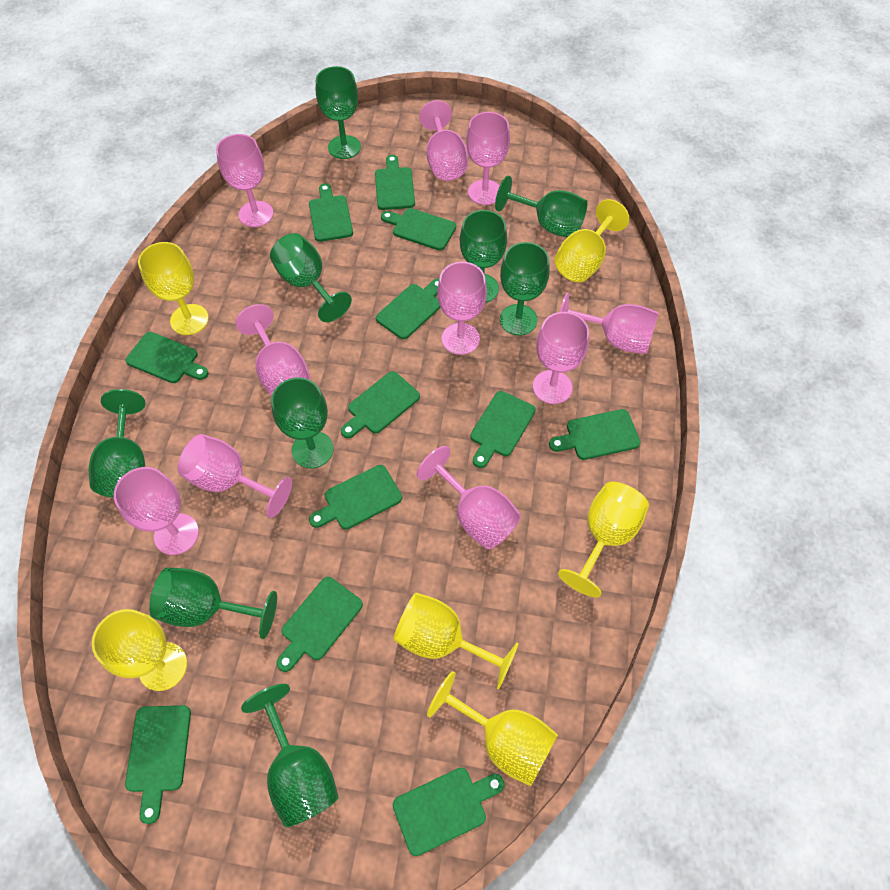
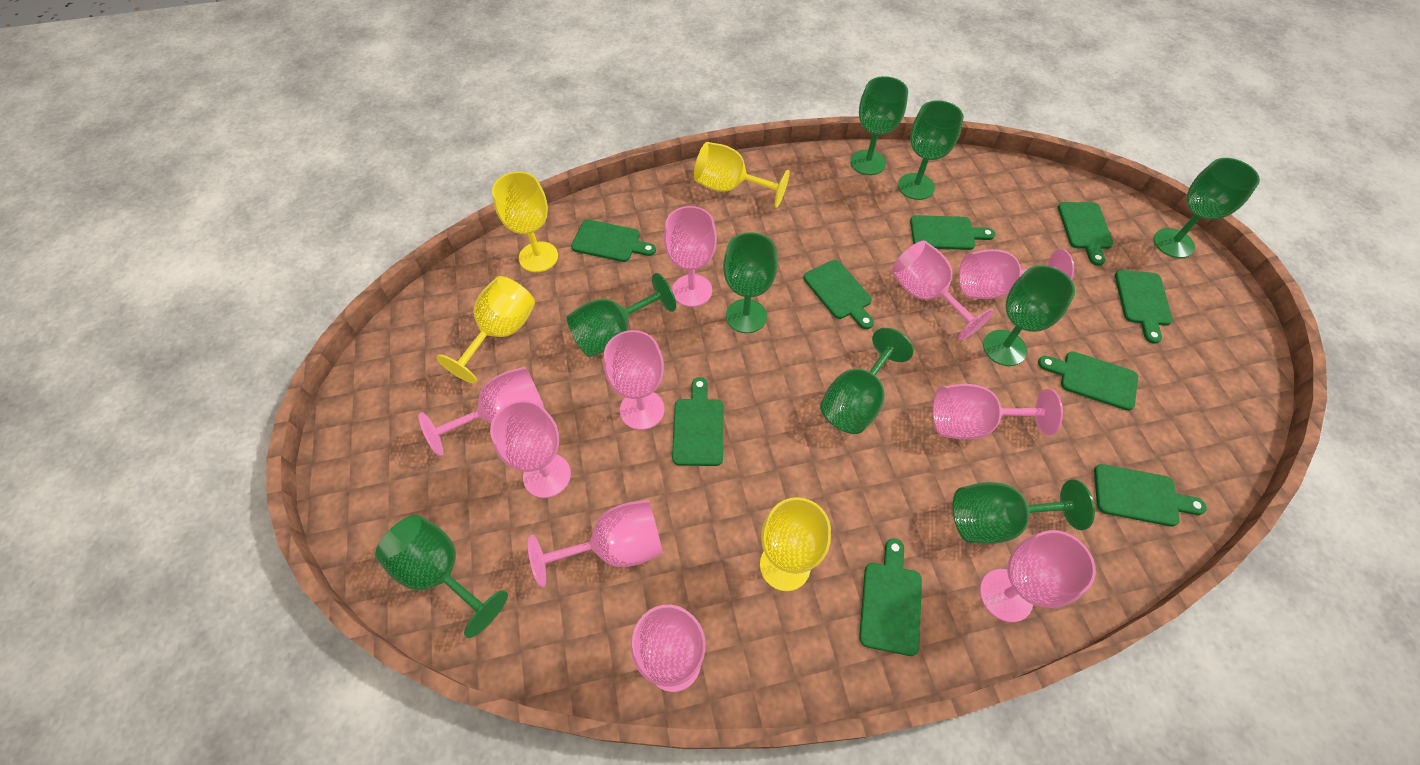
green cutting board: [125,332,208,383] [125,705,191,824] [277,577,363,672] [309,183,353,242] [309,465,402,530] [341,371,420,438] [375,155,415,210] [376,279,441,339] [381,208,456,251] [393,768,504,856] [470,391,536,468] [549,409,641,460] = 12 -> [571,220,656,262] [672,377,724,466] [803,260,874,329] [859,538,922,656] [910,215,995,250] [1038,351,1138,411] [1058,202,1113,266] [1094,464,1207,526] [1115,270,1173,344] = 9
yellow goblet: [92,609,187,691] [138,242,209,335] [393,593,519,690] [427,671,558,786] [555,199,629,282] [558,482,649,597] = 6 -> [436,276,535,383] [492,172,558,272] [694,142,790,208] [760,497,831,591] = 4

